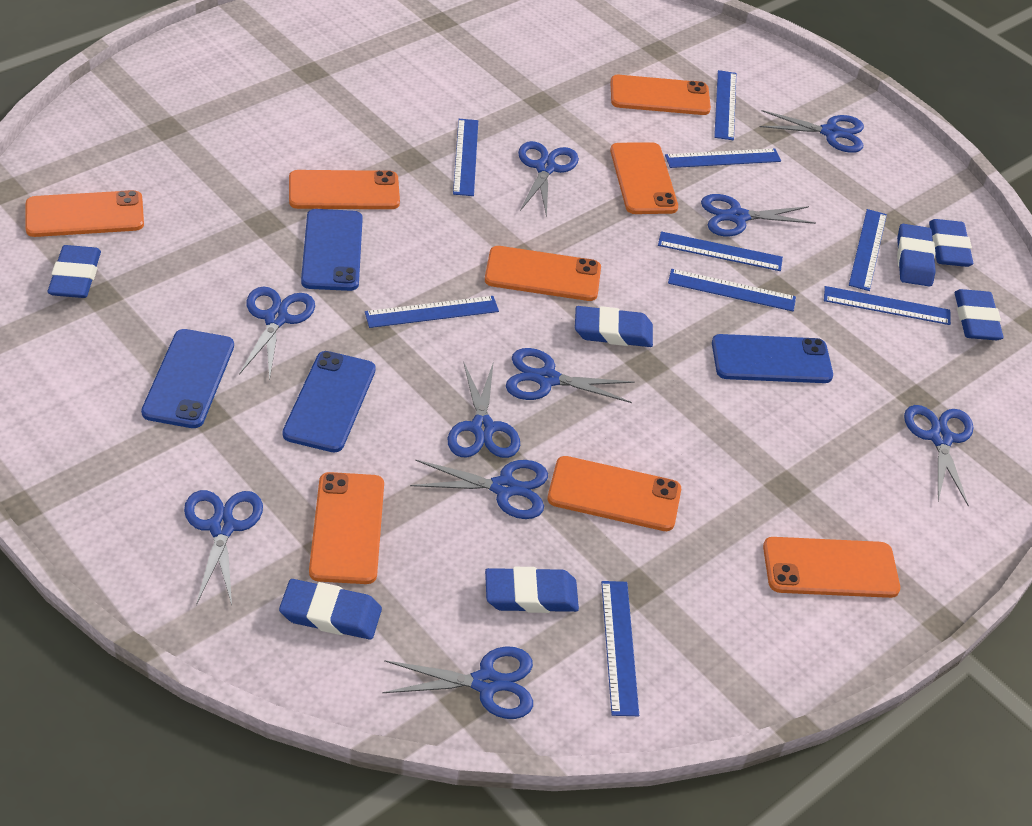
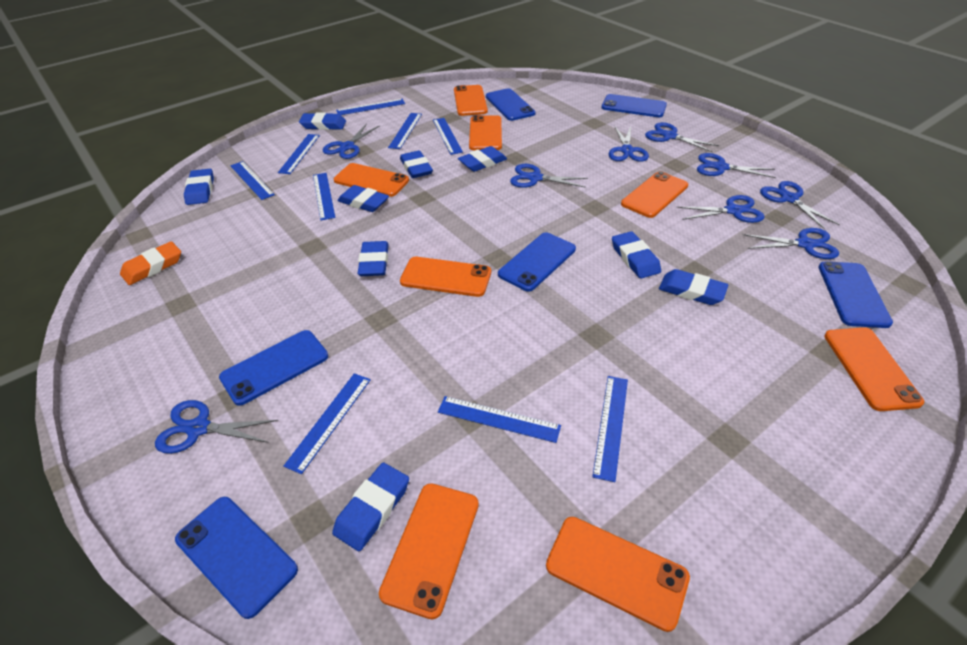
blue eraser: [48,245,101,298] [279,579,382,639] [485,567,579,613] [575,306,653,347] [897,224,936,286] [929,219,973,267] [955,289,1004,340] = 7 -> [184,169,214,205] [299,112,346,130] [332,463,409,551] [337,185,389,212] [357,241,389,276] [400,151,433,178] [458,146,507,172] [612,231,661,279] [659,269,728,305] = 9
blue phone: [141,329,234,428] [283,351,376,452] [301,209,363,291] [712,334,833,383] = 4 -> [175,497,298,619] [219,330,328,406] [486,88,536,121] [498,232,576,292] [602,94,667,117] [819,261,893,328] = 6
blue scissors: [184,490,263,605] [239,286,315,381] [382,646,533,719] [410,459,548,519] [447,361,520,458] [506,348,634,403] [518,141,579,218] [701,194,816,236] [760,110,864,153] [904,405,973,507] = 10 -> [155,400,278,454] [323,123,380,159] [510,164,588,188] [608,126,649,162] [645,122,719,152] [676,195,765,223] [697,153,776,178] [743,228,839,259] [760,181,840,230] = 9
orange eraser: none = 0 -> [120,241,181,285] = 1

